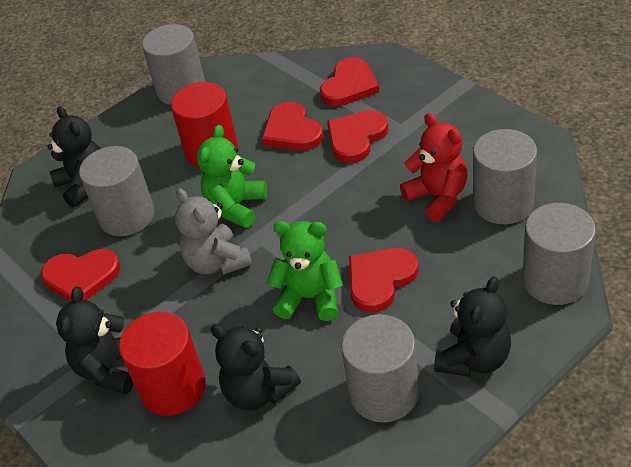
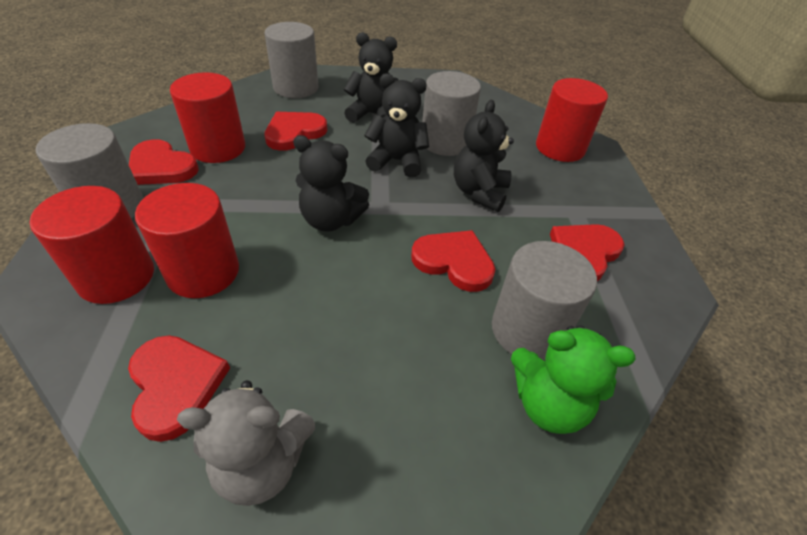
green teddy bear: [197,125,267,228] [267,221,343,321] = 2 -> [511,325,635,434] = 1
grey cylinder: [79,146,155,236] [142,24,205,105] [341,314,419,423] [473,129,537,224] [522,203,596,305] = 5 -> [36,123,144,219] [264,22,318,98] [422,71,481,156] [492,241,597,360] = 4
red cylinder: [119,312,206,416] [171,82,238,168] = 2 -> [30,186,154,304] [135,183,239,298] [170,72,245,163] [536,78,608,162] = 4
red teddy bear: [400,113,467,222] = 1 -> none = 0

